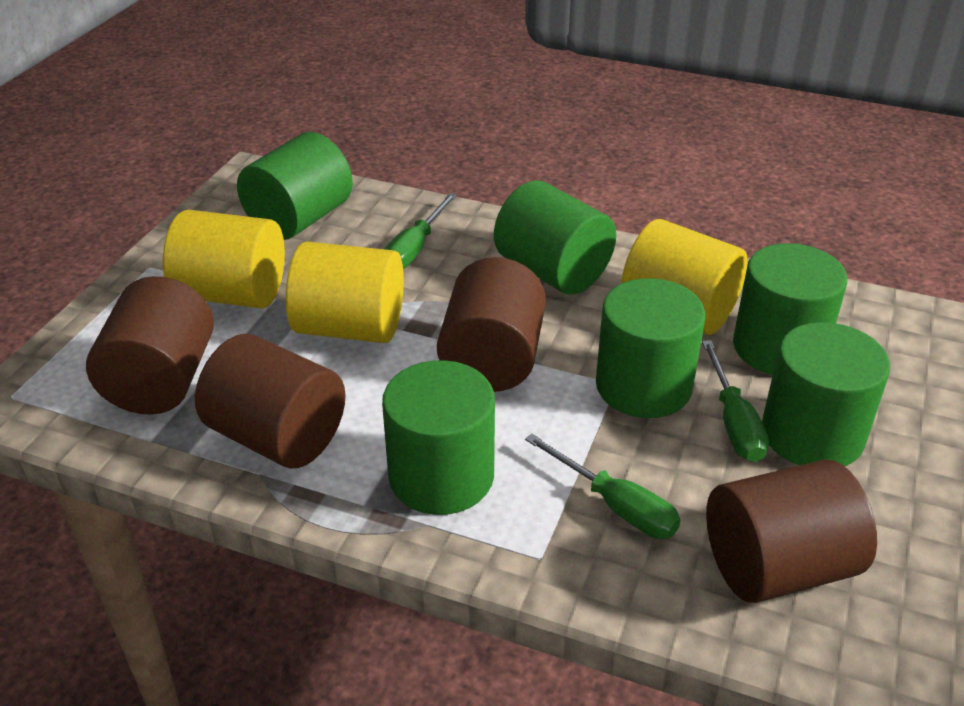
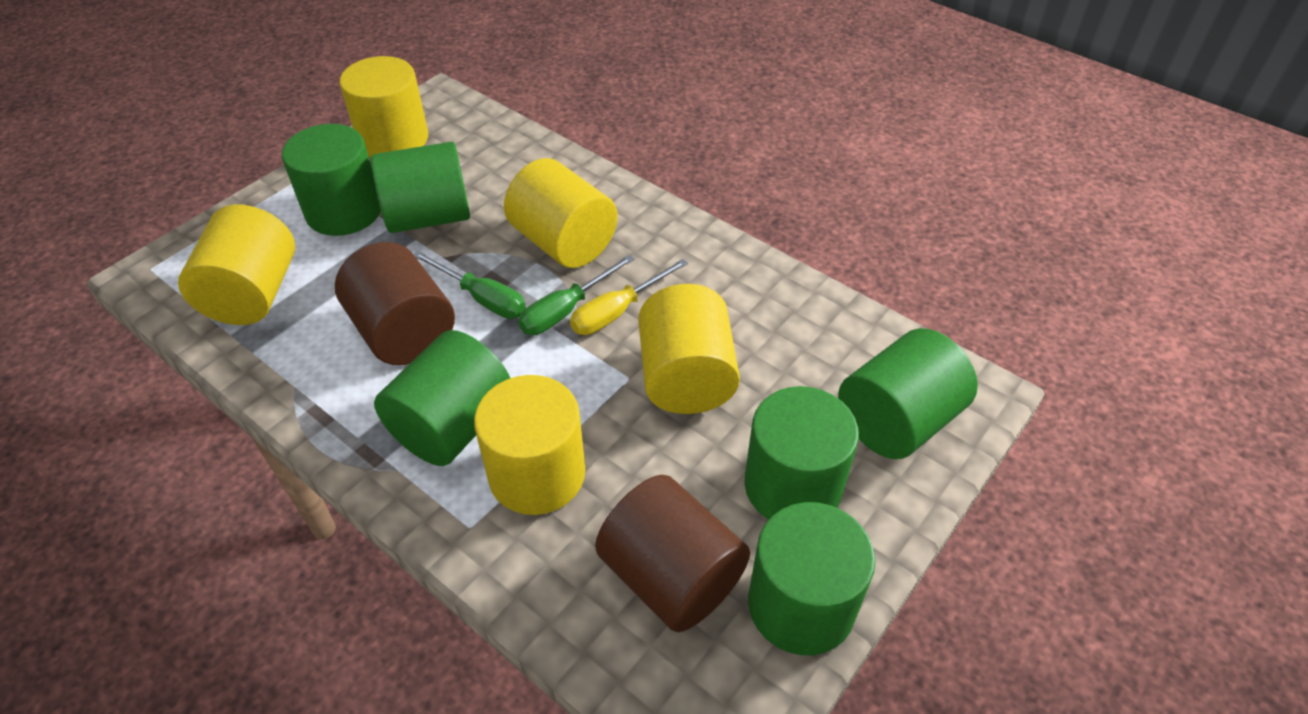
brown cylinder: [86,276,214,415] [195,334,346,468] [437,257,546,392] [706,459,877,603] = 4 -> [335,242,455,365] [595,475,750,632] = 2
green screwdriver: [384,193,457,269] [525,434,680,539] [702,340,769,462] = 3 -> [414,251,526,319] [518,255,634,335] = 2
yellow cylinder: [163,210,285,309] [286,241,404,343] [621,219,748,335] = 3 -> [178,204,295,325] [339,56,428,157] [474,375,585,515] [504,158,618,268] [639,284,740,414] = 5
yellow screwdriver: none = 0 -> [570,259,688,335] = 1

